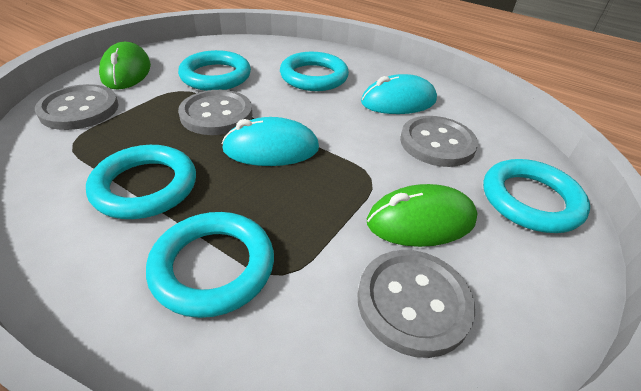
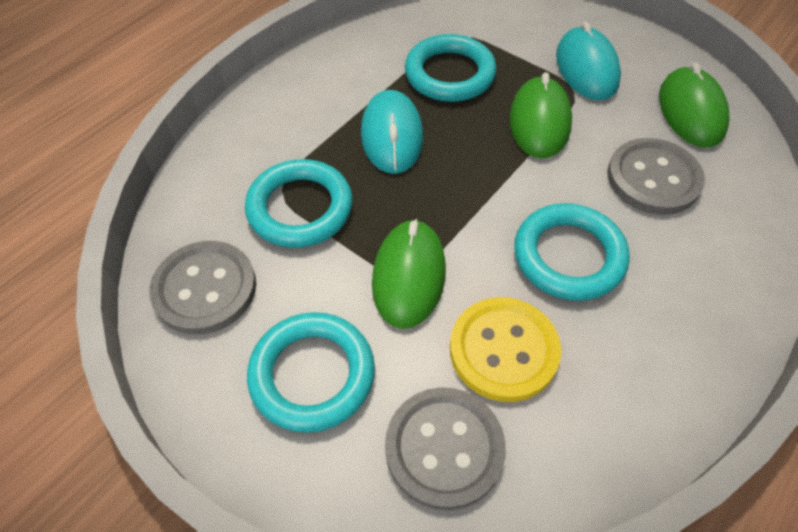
green mouse: [99,42,151,89] [367,184,478,247] = 2 -> [372,219,446,329] [509,72,572,159] [659,62,729,148] = 3
grey button: [35,84,119,130] [178,90,252,135] [357,250,475,358] [400,116,478,167] = 4 -> [149,241,256,334] [385,387,506,510] [607,138,705,215] = 3
turquoise ring: [86,145,196,219] [146,212,274,318] [178,50,251,91] [280,52,349,91] [483,159,590,233] = 5 -> [245,159,353,248] [247,312,375,433] [405,34,497,102] [514,203,630,301] = 4
yellow button: none = 0 -> [450,297,561,402] = 1

